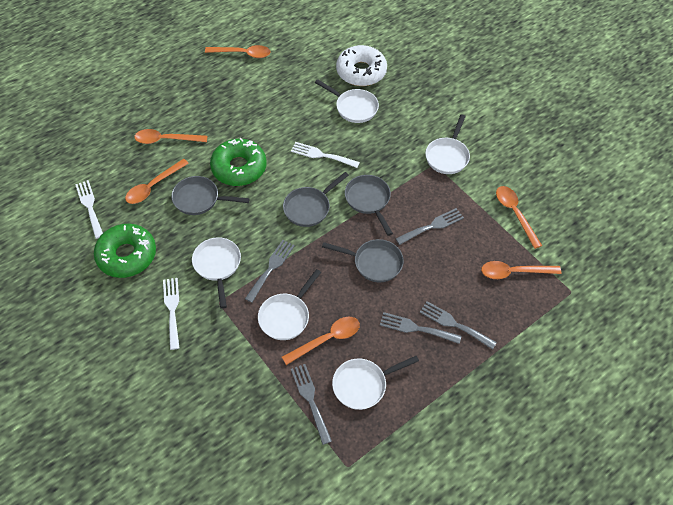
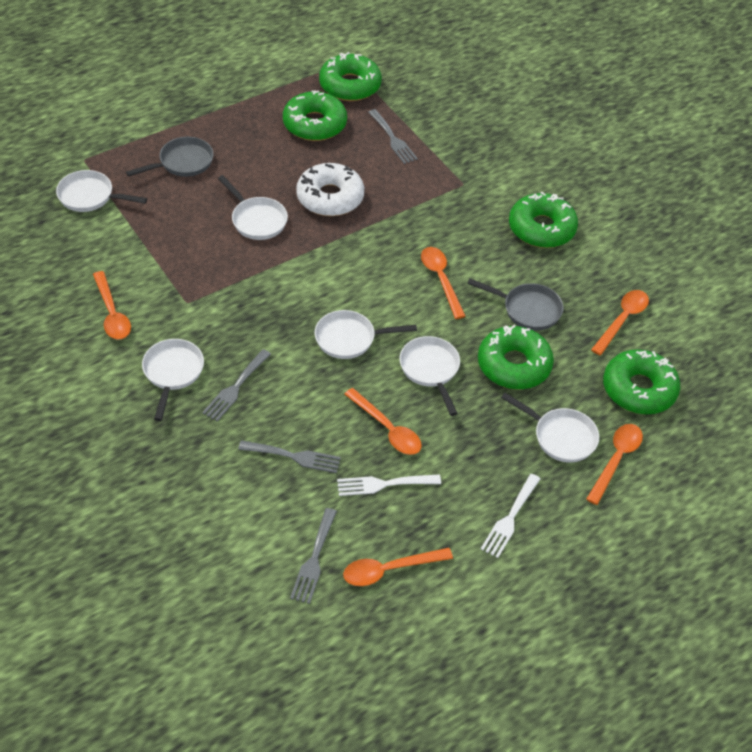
green donut: [94,224,156,278] [210,138,267,186] = 2 -> [283,90,347,141] [319,52,382,101] [478,325,554,389] [509,192,578,248] [603,349,680,414] = 5
grey fork: [245,240,295,303] [291,364,332,445] [380,312,461,344] [396,208,464,245] [420,301,497,350] = 5 -> [202,349,271,422] [238,440,341,473] [290,508,337,604] [368,109,418,164] = 4
grey pan: [171,176,250,215] [283,172,349,227] [322,239,404,282] [345,175,393,236] = 4 -> [126,137,213,177] [467,278,563,331] = 2
white fork: [75,180,103,239] [163,278,179,350] [291,142,360,168] = 3 -> [337,474,441,496] [481,474,540,558] = 2
white pan: [192,237,241,309] [258,269,321,340] [315,79,379,123] [332,356,419,410] [425,114,470,174] = 5 -> [56,170,147,212] [142,339,204,421] [218,175,288,240] [315,310,417,359] [399,336,460,416] [501,393,599,463] = 6

